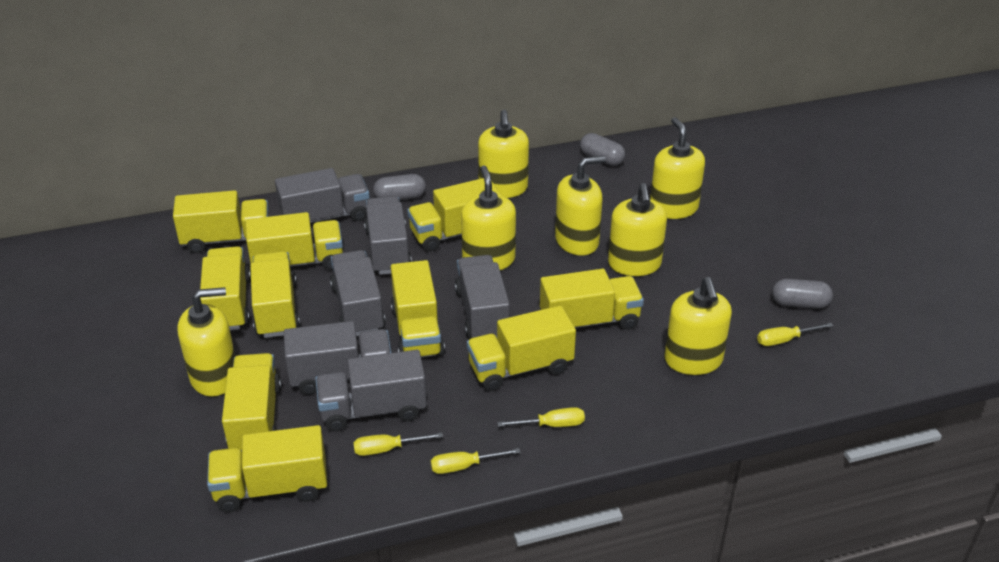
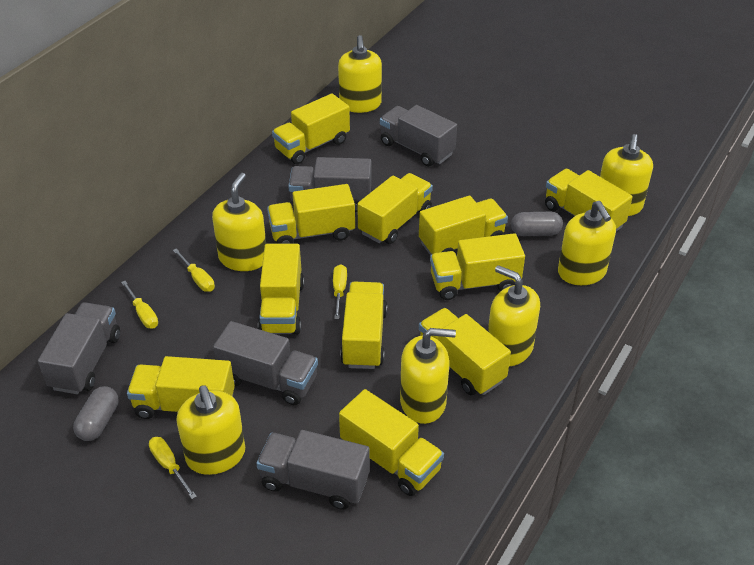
grey capsule: [373,174,426,200] [580,133,626,166] [772,279,833,309] = 3 -> [73,386,118,441] [511,212,563,236] = 2
grey truck: [275,168,370,223] [284,321,391,395] [315,350,427,432] [330,250,386,336] [364,196,412,275] [454,255,510,339] = 6 -> [38,302,120,394] [213,321,318,405] [256,430,370,510] [288,157,372,212] [380,105,457,167] = 5
yellow truck: [173,190,269,254] [200,246,251,331] [207,425,327,512] [222,353,282,451] [246,212,343,270] [250,251,300,338] [391,260,445,357] [407,178,502,252] [467,306,576,391] [540,269,644,330] = 10 -> [127,356,235,419] [258,244,304,335] [267,184,355,244] [272,94,350,164] [339,389,444,496] [340,282,387,369] [357,173,433,244] [419,195,508,255] [419,308,511,395] [430,233,525,300] [545,169,632,231] = 11

